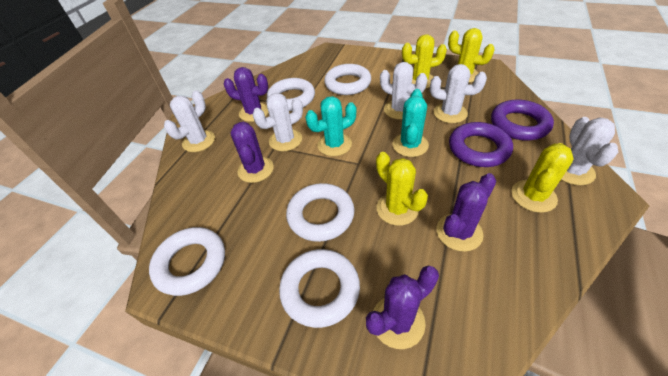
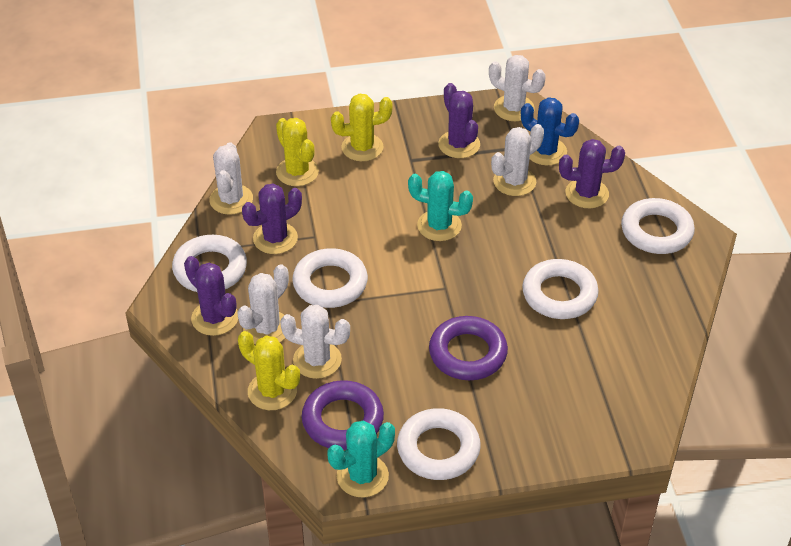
blue cactus: none = 0 -> [521,97,579,165] = 1
yellow cactus: [376,152,428,226] [402,34,447,89] [448,28,495,83] [511,143,574,213] = 4 -> [238,331,300,410] [276,118,319,186] [331,93,393,161] = 3

